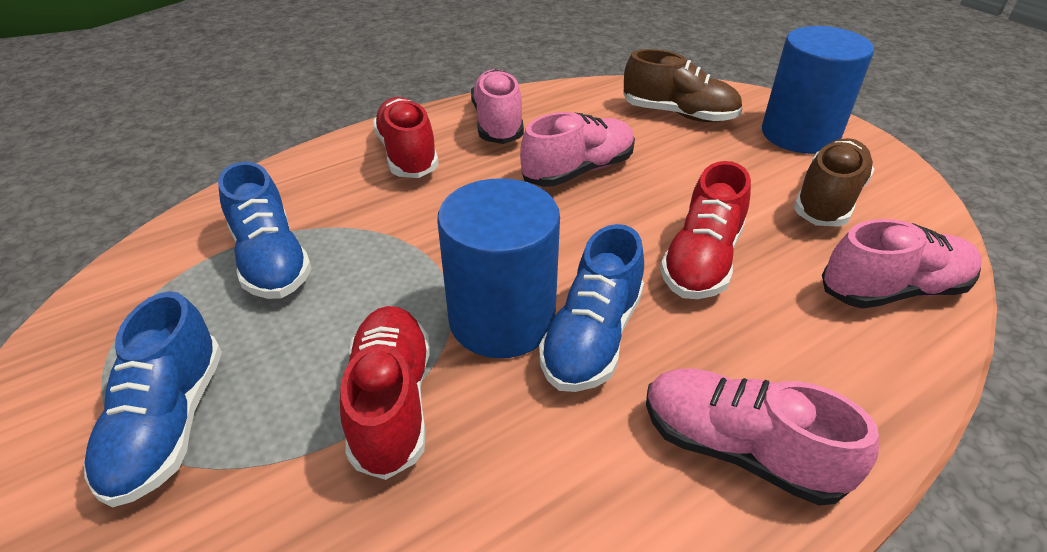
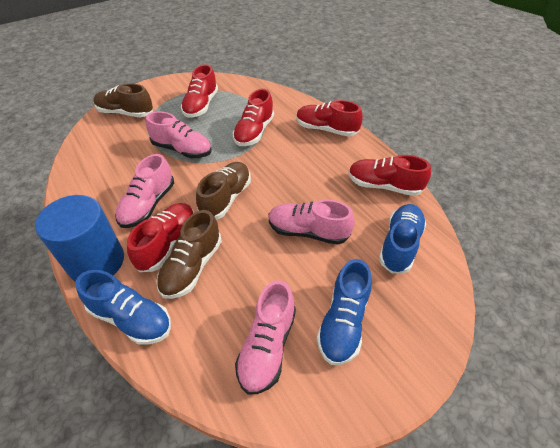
blue cylinder: [437,178,560,358] [762,26,874,154] = 2 -> [35,195,124,282] = 1
brown shoe: [623,49,743,122] [794,138,874,227] = 2 -> [93,83,153,117] [156,210,222,299] [196,162,251,220] = 3
red shoe: [340,306,430,480] [373,97,439,178] [660,161,751,299] = 3 -> [127,203,194,272] [181,64,218,118] [233,89,274,146] [296,100,363,137] [348,155,431,196] = 5

